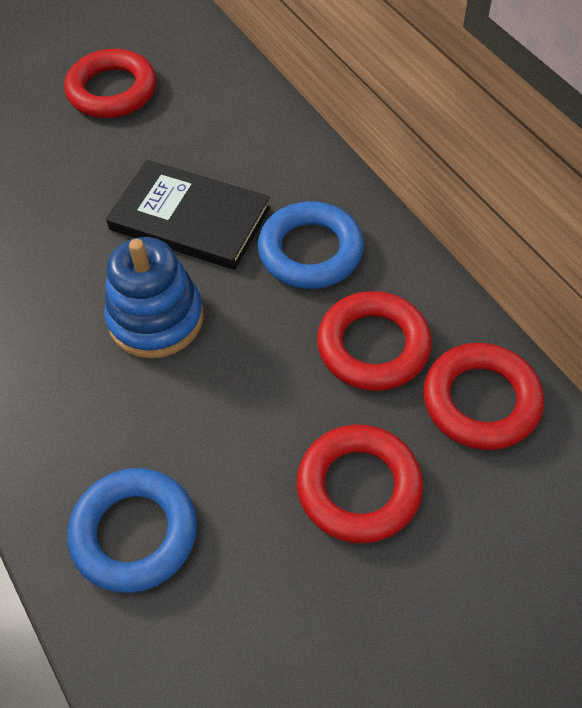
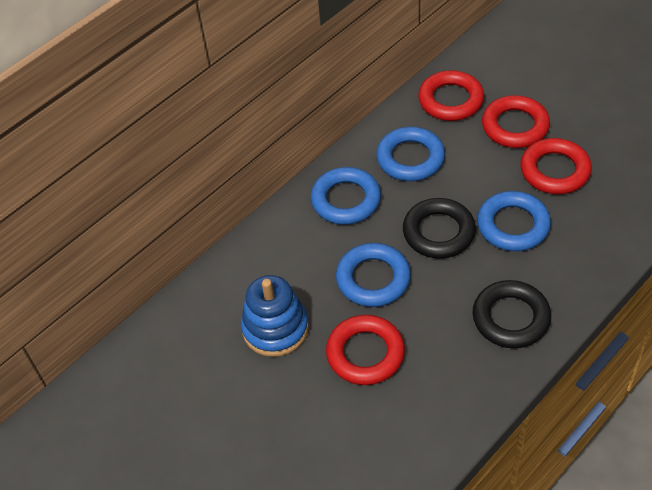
black book: [106,160,270,270] = 1 -> none = 0
black ring: none = 0 -> [403,198,476,258] [472,280,551,348] = 2
blue ring: [67,468,197,593] [257,201,364,289] = 2 -> [311,167,381,225] [336,243,411,307] [376,127,445,181] [477,191,551,251] = 4

